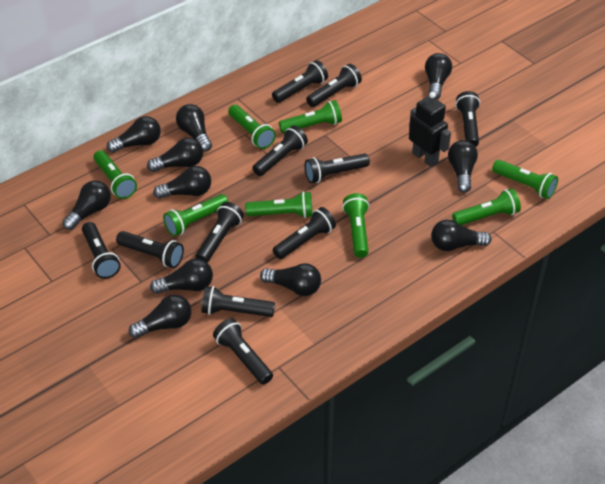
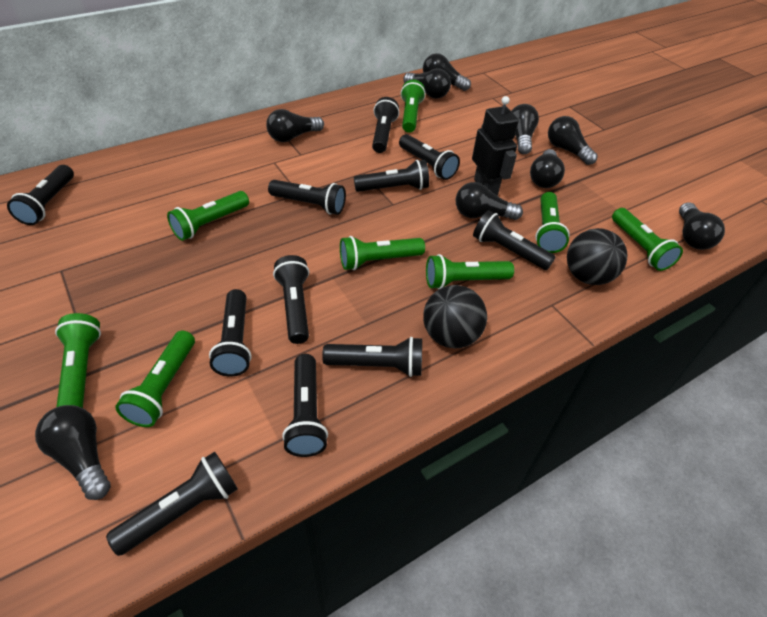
black ball: none = 0 -> [423,285,487,348] [567,228,628,285] = 2
black light bulb: [62,180,111,230] [107,116,161,153] [129,295,191,338] [147,138,203,172] [150,259,213,294] [153,166,211,199] [176,104,212,152] [260,263,321,296] [425,53,452,99] [431,220,492,251] [448,140,478,193] = 11 -> [35,405,111,500] [266,109,324,142] [403,68,451,99] [423,53,471,91] [456,182,523,220] [512,104,539,154] [530,149,565,188] [548,116,598,165] [679,202,725,250] = 9

